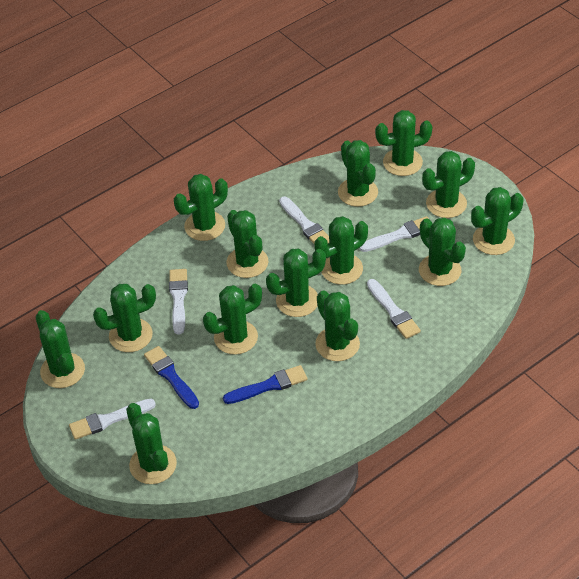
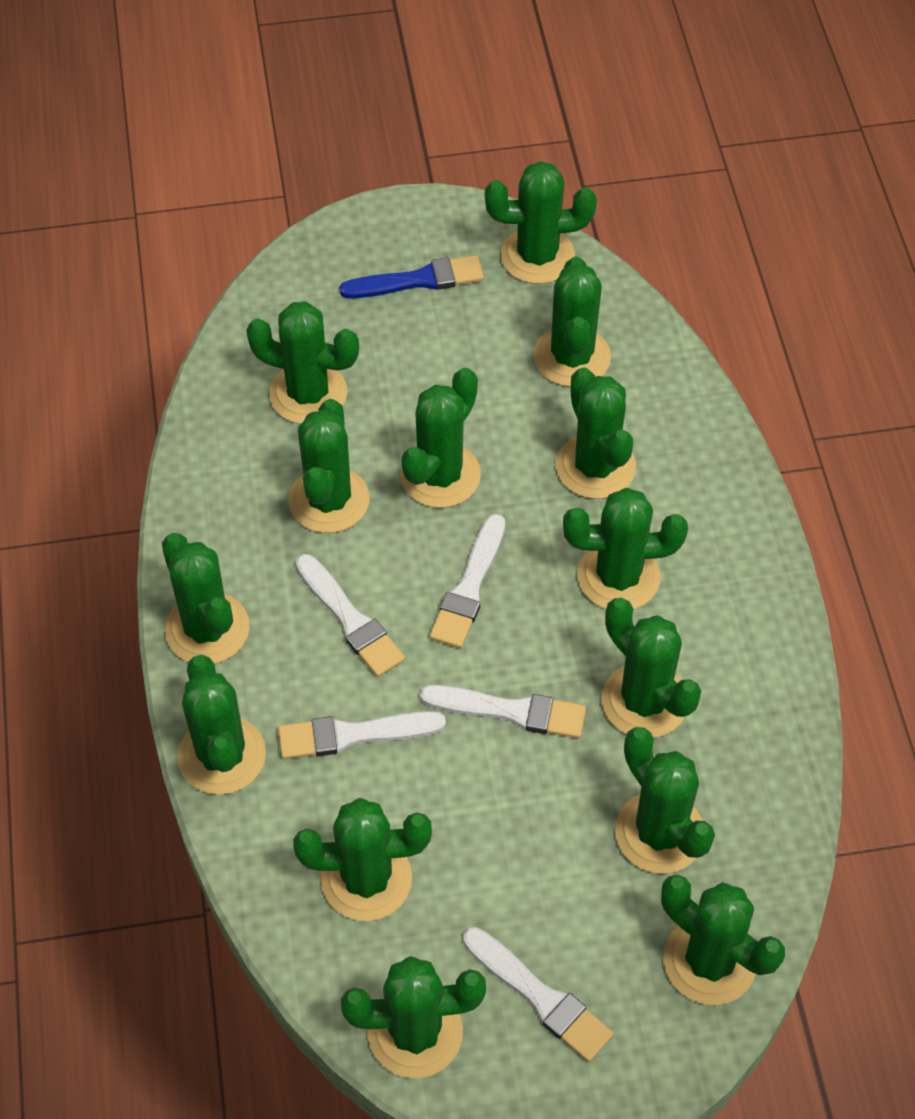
blue brush: [144,346,199,409] [223,365,308,404] = 2 -> [339,255,484,298] = 1

